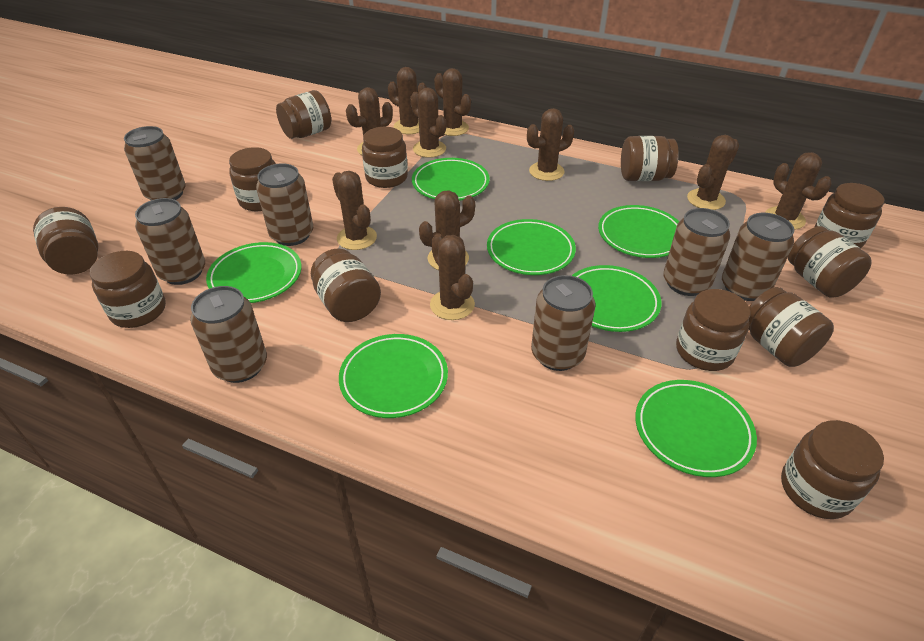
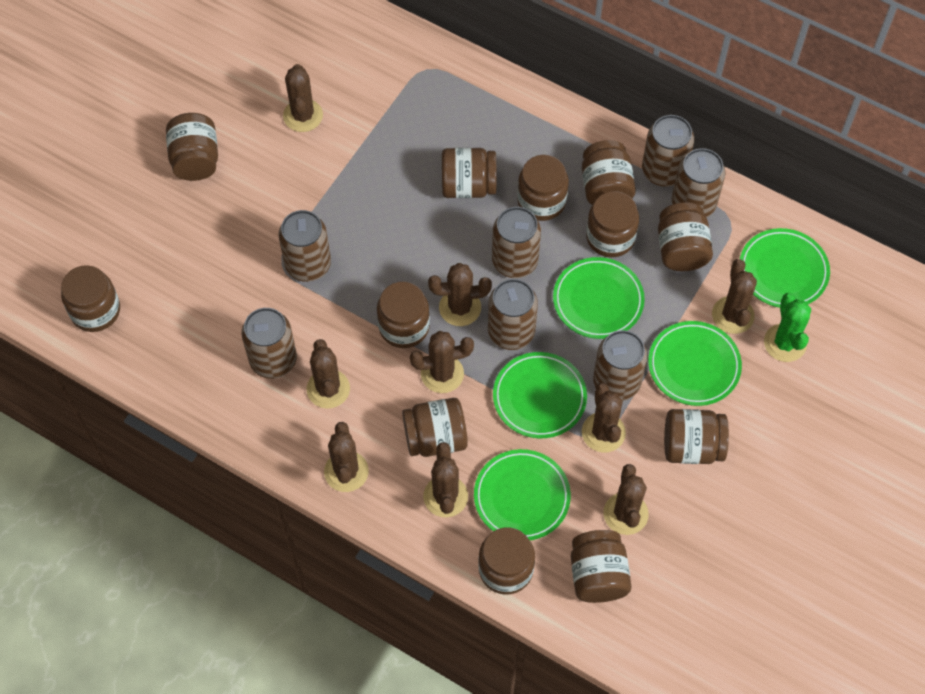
brown cactus: [332,171,377,250] [346,87,393,156] [388,67,427,134] [410,87,446,158] [419,190,475,270] [430,234,475,320] [434,68,471,136] [527,108,574,181] [687,135,739,210] [765,152,832,230] = 10 -> [283,64,323,132] [307,339,350,409] [324,422,369,492] [410,331,474,393] [423,442,468,517] [428,263,492,326] [582,383,626,453] [603,464,649,535] [712,259,757,334] = 9
green cactus: none = 0 -> [764,293,811,362] = 1
green plate: [206,242,302,303] [339,334,448,418] [412,158,490,201] [487,219,576,275] [572,265,661,332] [598,205,679,258] [635,380,757,477] = 7 -> [474,449,571,540] [493,352,587,438] [553,257,645,339] [648,321,742,406] [740,228,830,308] = 5

